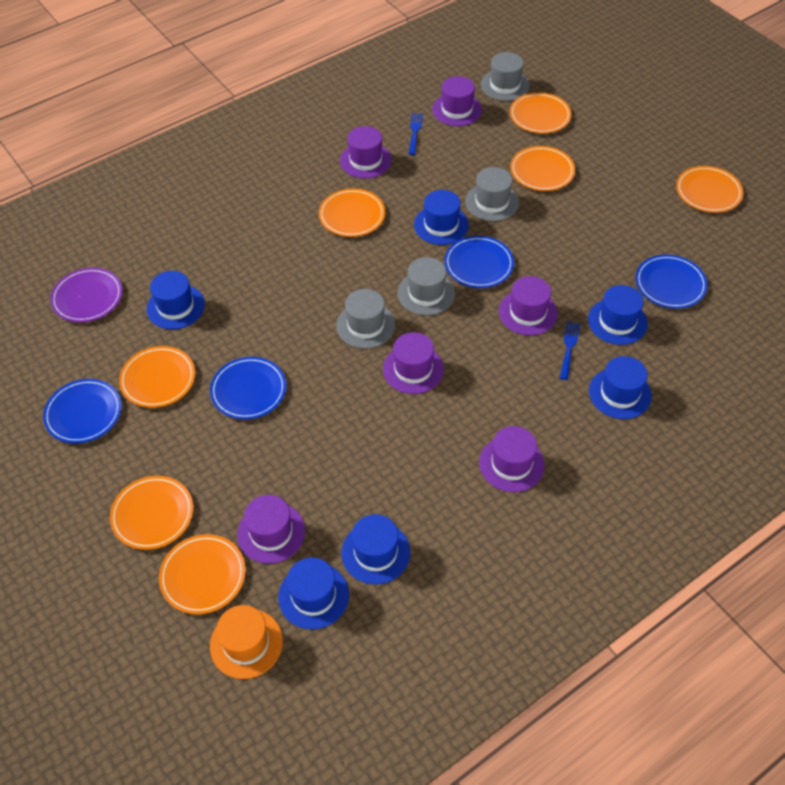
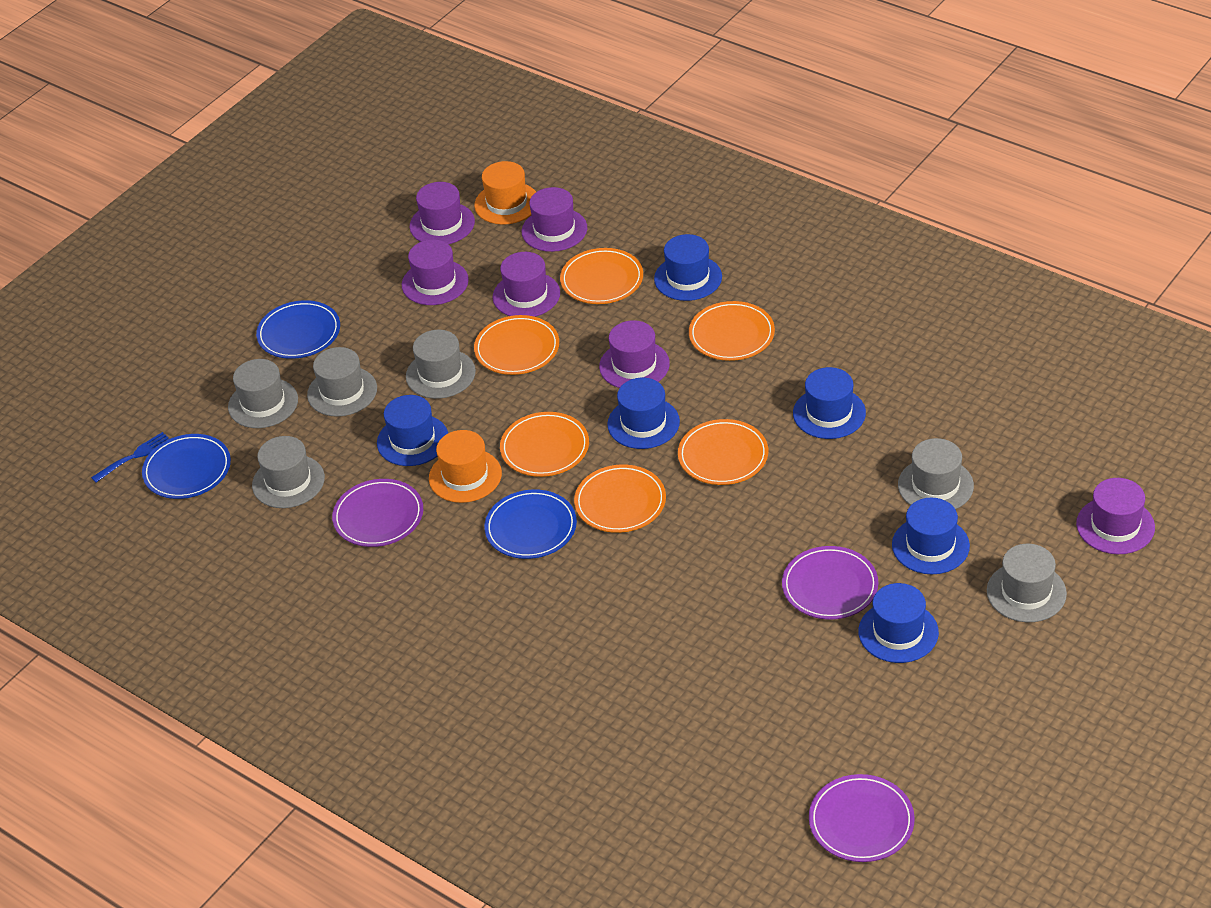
blue fork: [409,113,423,155] [560,321,580,380] = 2 -> [91,432,169,482] = 1
blue plate: [43,379,122,443] [210,357,286,420] [444,236,514,288] [635,254,708,309] = 4 -> [142,434,231,499] [256,300,340,359] [484,489,577,559] = 3
grey hat: [336,289,395,349] [398,257,455,316] [465,167,519,221] [481,52,530,101] = 4 -> [228,359,298,428] [252,436,325,508] [307,347,377,417] [406,330,476,399] [898,438,974,509] [987,544,1067,622] = 6
orange hat: [210,605,283,679] = 1 -> [429,430,502,503] [474,161,536,225] = 2
orange plate: [110,476,193,550] [119,346,195,408] [159,534,246,614] [319,188,385,237] [510,92,572,134] [510,146,575,191] [676,166,743,213] = 7 -> [474,315,559,375] [500,412,589,477] [560,248,643,304] [574,465,666,533] [678,419,768,485] [689,301,775,361] = 6
purple plate: [50,268,122,322] = 1 -> [332,479,423,547] [782,546,878,620] [809,774,915,862] = 3

